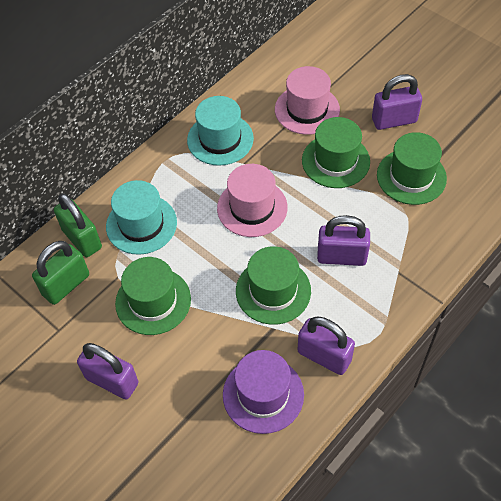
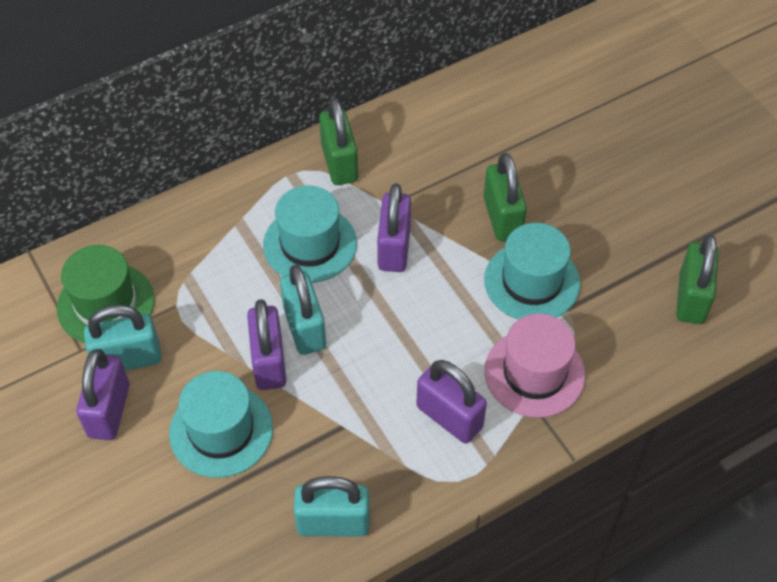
green hat: [115,257,191,335] [236,246,311,325] [302,117,370,188] [377,132,447,205] = 4 -> [57,245,154,343] = 1
green padlock: [32,241,89,305] [54,193,102,257] = 2 -> [319,98,358,185] [484,153,527,241] [676,234,719,324] = 3
pink hat: [217,164,288,237] [275,66,340,135] = 2 -> [485,314,585,418] = 1
purple hat: [223,350,304,434] = 1 -> none = 0
turquoise hat: [106,180,177,255] [187,96,254,166] = 2 -> [169,371,273,478] [263,186,357,283] [484,223,580,320] = 3
turquoise padlock: none = 0 -> [84,305,162,371] [280,265,326,355] [294,476,370,536] = 3

